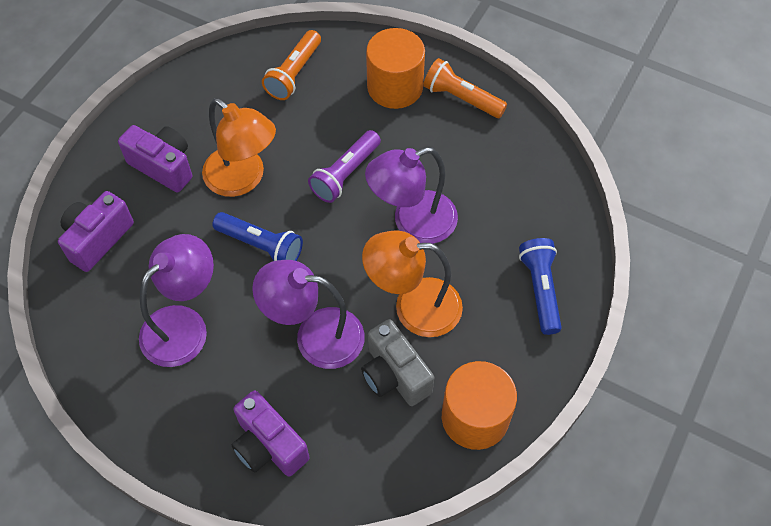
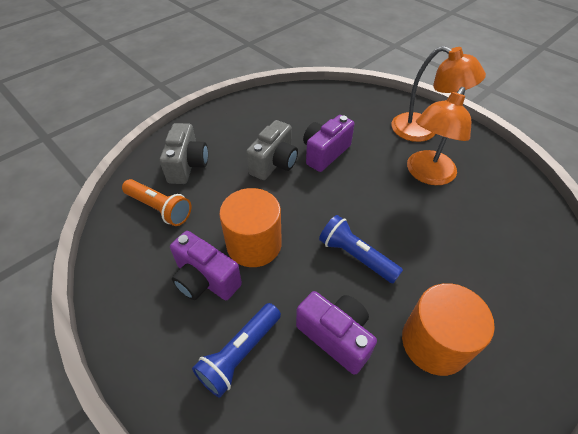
grey camera: [361,319,434,406] = 1 -> [160,123,208,184] [246,120,298,180] = 2
orange flashlight: [262,30,321,100] [423,58,507,118] = 2 -> [122,179,191,226] = 1
purple flashlight: [308,130,381,203] = 1 -> none = 0
purple lamp: [139,234,214,367] [252,260,365,369] [365,147,458,244] = 3 -> none = 0

